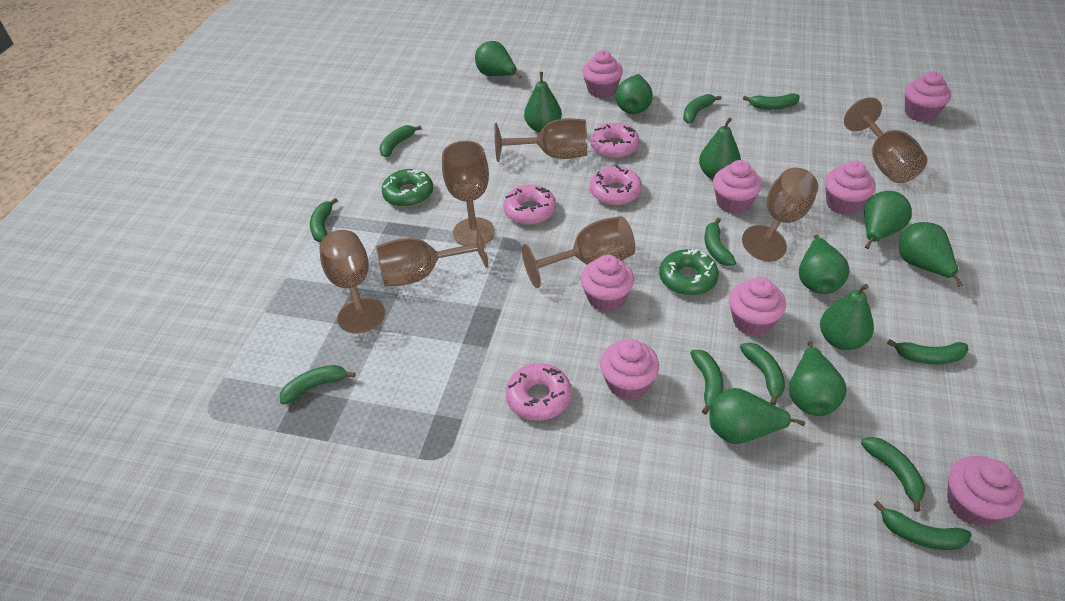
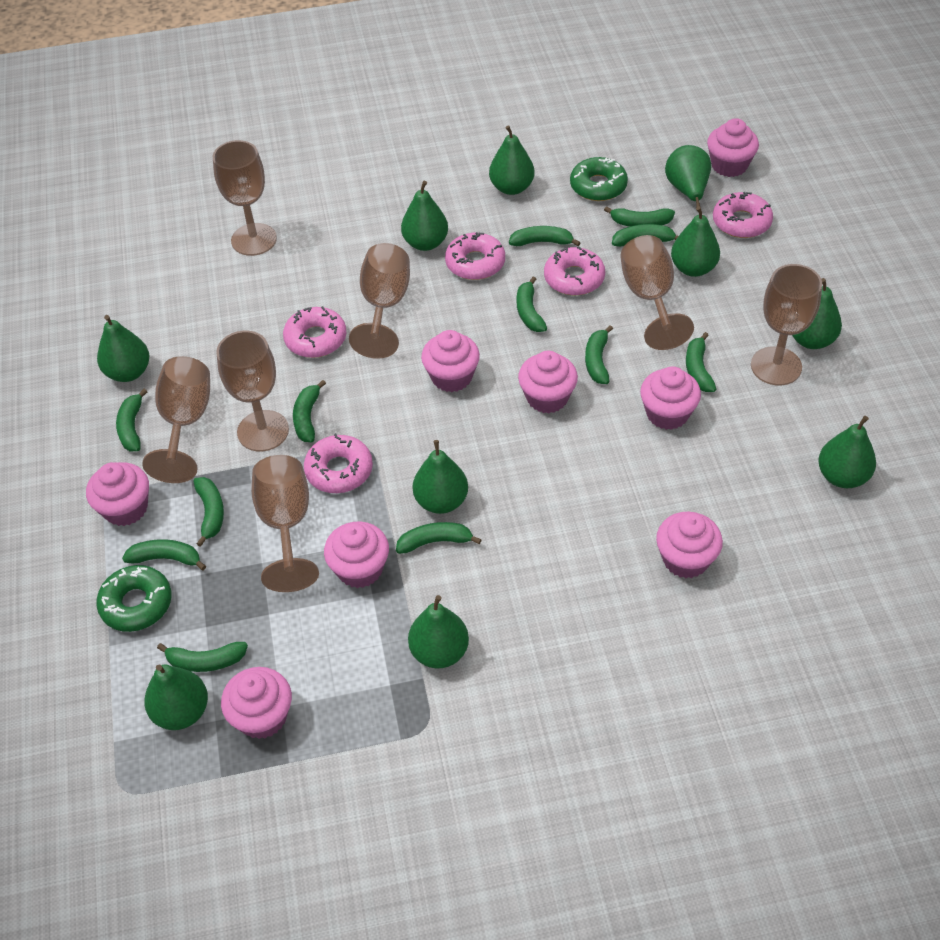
green banana: [280,365,355,404] [310,198,338,242] [379,125,422,157] [683,94,722,124] [690,350,724,415] [705,218,736,266] [740,342,785,405] [743,93,800,110] [861,437,925,512] [874,501,972,550] [887,339,968,365] = 11 -> [116,389,148,451] [122,539,206,570] [157,642,248,672] [193,477,224,547] [293,380,326,442] [396,522,482,554] [509,226,581,246] [517,277,547,332] [585,325,613,384] [604,206,675,227] [612,224,678,247] [686,332,716,392] = 12
pink donut: [503,185,556,225] [506,363,572,421] [590,123,640,158] [590,165,642,205] = 4 -> [283,306,347,358] [304,433,373,493] [445,232,505,280] [544,246,605,295] [713,192,773,238] = 5

